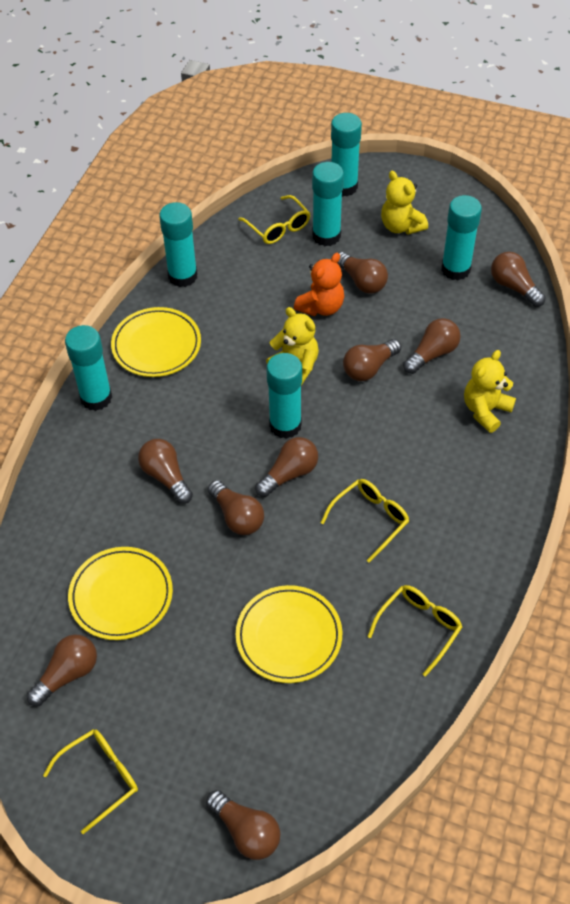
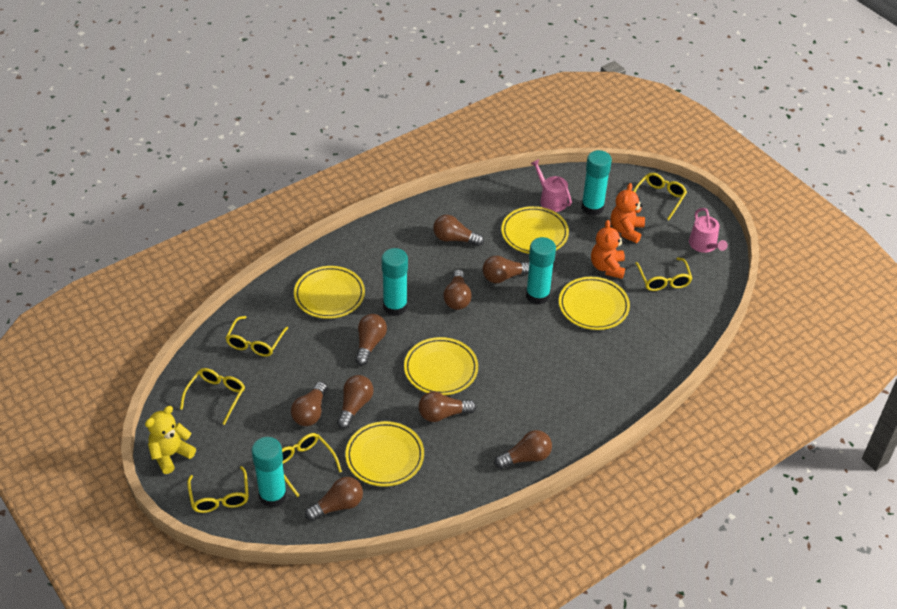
orange teddy bear: [294,253,344,316] = 1 -> [591,220,625,279] [611,183,645,243] = 2
pink watering can: none = 0 -> [530,159,572,212] [689,208,728,253] = 2
turquoise glue stick: [65,325,112,411] [159,202,197,287] [266,353,302,439] [312,162,344,246] [331,113,362,197] [441,195,482,281] = 6 -> [252,437,287,508] [381,248,408,316] [526,237,556,305] [581,150,612,216] = 4
yellow glasses: [43,729,138,834] [238,195,311,244] [320,479,409,563] [367,585,462,677] = 4 -> [180,368,245,425] [187,466,249,513] [225,316,288,357] [282,433,342,497] [633,173,687,220] [635,258,692,291] = 6
yellow plate: [68,547,173,640] [111,307,201,377] [236,585,342,683] = 3 -> [294,266,365,319] [345,421,424,487] [404,337,478,395] [501,206,569,254] [559,277,630,330] = 5
yellow teddy bear: [266,307,319,386] [381,171,428,234] [464,350,516,433] = 3 -> [145,406,196,474] = 1

